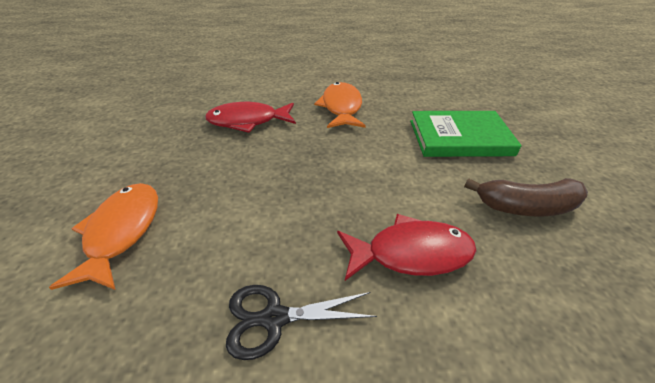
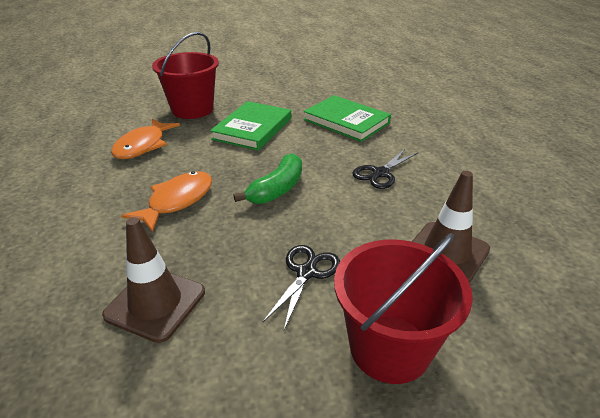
black scissors: [226,285,377,360] = 1 -> [263,245,340,330] [353,149,418,189] = 2
brown banana: [464,178,588,217] = 1 -> none = 0
brown traffic cone: none = 0 -> [102,217,205,343] [412,171,490,283] = 2
green banana: none = 0 -> [234,153,302,204] = 1
green book: [410,111,522,157] = 1 -> [210,101,291,151] [304,95,391,142] = 2
red bucket: none = 0 -> [152,32,219,119] [334,233,473,384] = 2
red fish: [205,102,296,133] [337,214,477,281] = 2 -> none = 0

